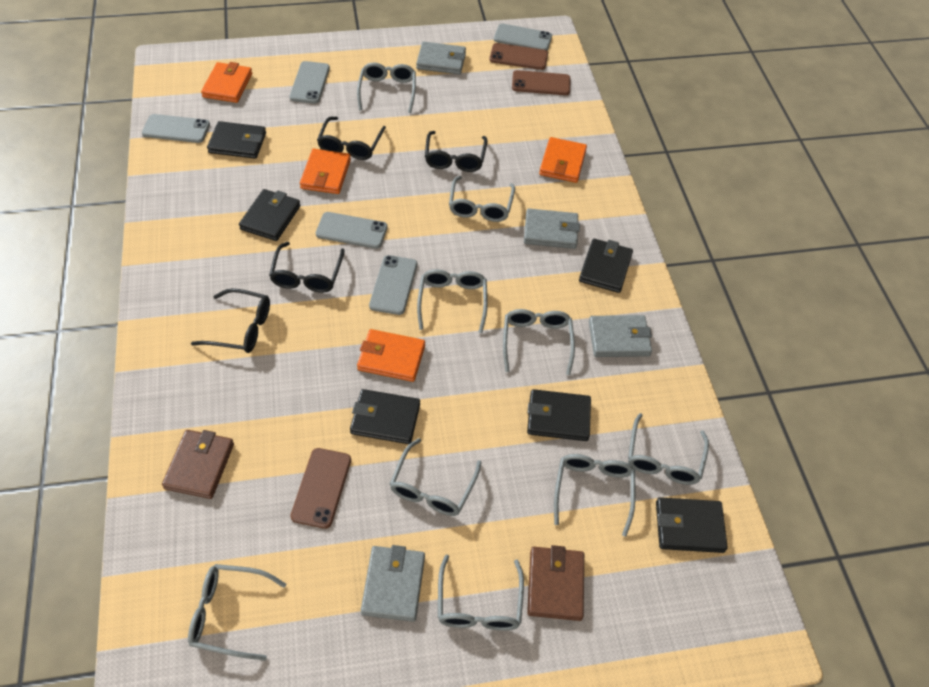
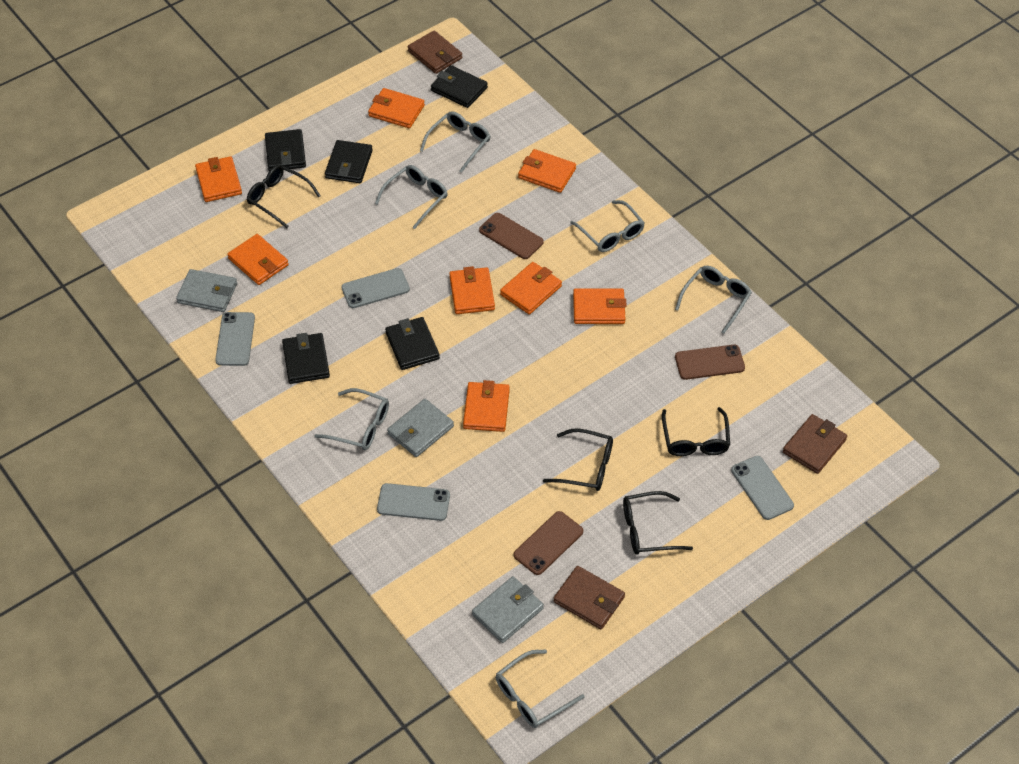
black wallet: [207,121,266,159] [239,189,300,241] [350,389,420,444] [527,389,591,441] [579,239,633,293] [656,497,728,553] = 6 -> [265,129,306,171] [282,333,330,384] [325,140,373,183] [385,317,440,370] [431,65,488,108] = 5
brown wallet: [162,430,234,499] [527,545,584,621] = 2 -> [408,31,462,74] [554,566,625,629] [783,414,847,474] = 3
grey glasses: [188,564,287,661] [357,62,416,113] [390,438,481,516] [417,269,488,333] [438,555,524,631] [449,176,515,222] [503,309,575,375] [554,454,635,537] [628,413,709,485] = 9 -> [314,388,389,450] [375,165,448,229] [420,111,491,173] [496,650,585,728] [570,200,645,252] [675,266,752,334] = 6
grey phone: [142,114,210,143] [289,61,330,104] [316,212,388,249] [369,255,417,315] [494,24,552,51] = 5 -> [215,312,255,366] [341,268,410,308] [377,483,450,521] [731,456,794,520] = 4
grey wallet: [361,545,425,622] [416,42,466,74] [524,208,580,249] [589,315,652,357] = 4 -> [176,269,237,312] [387,399,454,457] [472,576,544,643] = 3
orange wallet: [201,62,252,103] [300,149,351,194] [357,329,425,382] [539,137,587,183] = 4 -> [195,156,242,202] [227,234,289,285] [368,88,425,128] [449,266,495,314] [463,380,510,432] [500,262,562,315] [518,149,576,193] [573,288,627,324] = 8

